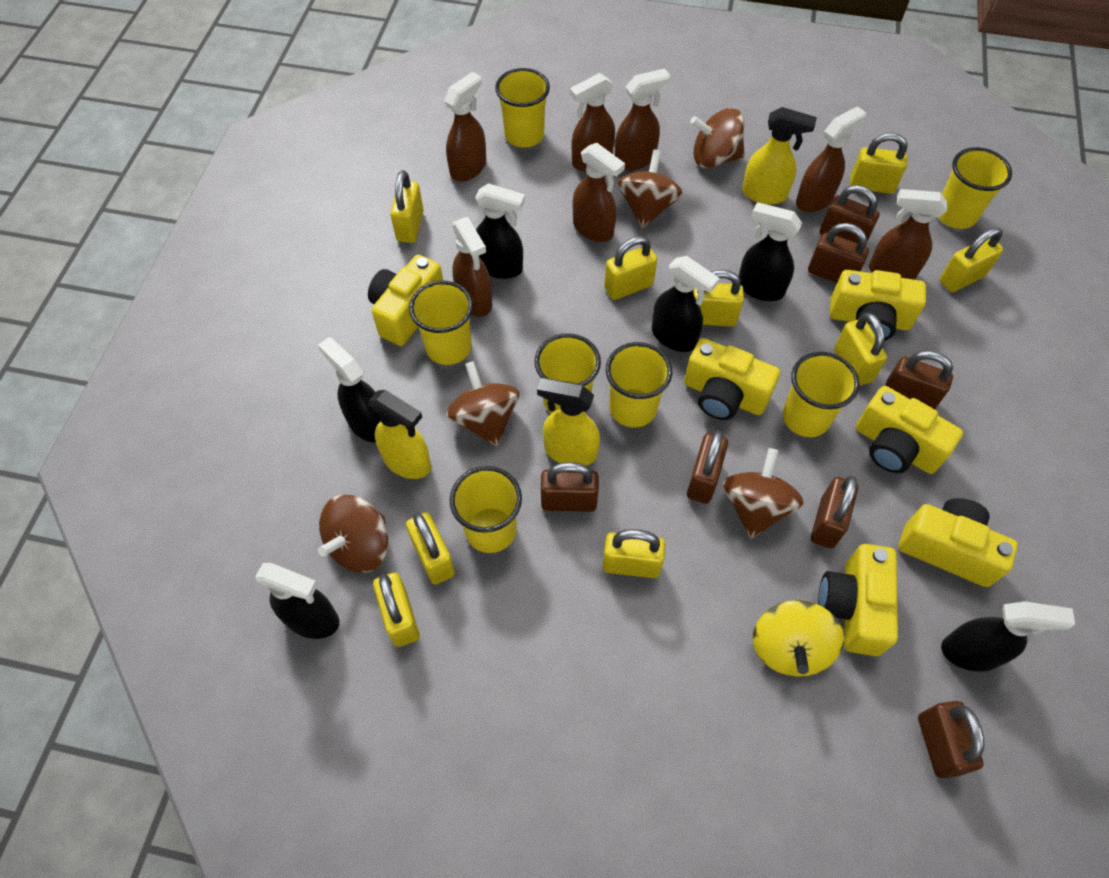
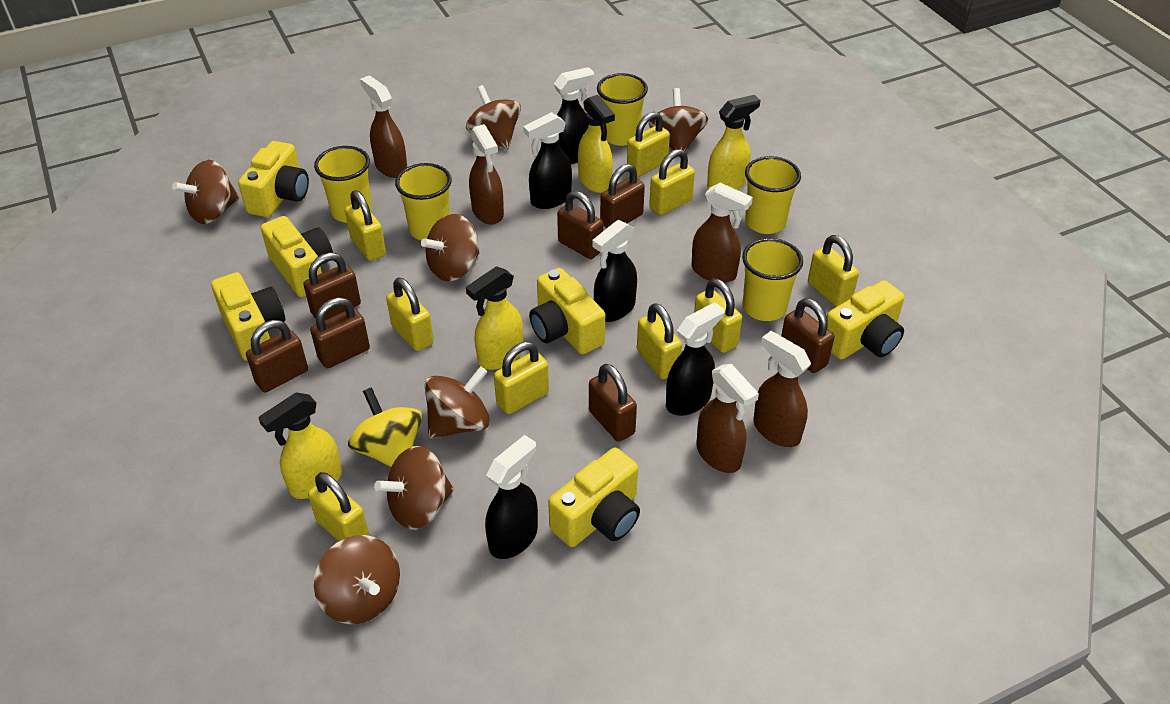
black spray bottle: [255,563,339,639] [318,337,381,442] [475,183,525,279] [652,256,720,352] [739,202,802,301] [941,601,1075,672] = 6 -> [485,435,538,559] [523,112,572,209] [554,67,594,164] [592,220,637,322] [666,302,724,416] = 5
brown spinning top: [318,495,388,573] [446,361,520,447] [617,149,683,228] [690,108,745,168] [722,448,804,539] = 5 -> [172,160,239,224] [314,535,400,624] [374,446,454,530] [421,214,480,281] [425,366,490,439] [466,85,521,150] [649,88,708,151] = 7
brown spray bottle: [444,72,486,182] [452,217,492,317] [570,73,615,171] [573,143,625,242] [615,69,670,171] [796,106,866,212] [869,189,947,280] = 7 -> [360,76,407,178] [469,124,504,224] [692,183,753,283] [696,364,759,473] [753,331,811,447] = 5
yellow cup: [409,281,473,365] [450,466,522,553] [495,68,550,148] [535,333,601,414] [606,342,672,428] [783,352,859,437] [939,147,1012,229] = 7 -> [314,146,372,223] [395,163,452,240] [597,73,648,146] [742,238,803,321] [745,156,801,234] = 5
yellow spray bottle: [369,390,431,479] [537,378,600,466] [742,107,817,204] = 3 -> [258,393,342,499] [466,266,523,370] [578,95,615,193] [707,95,760,190] = 4

